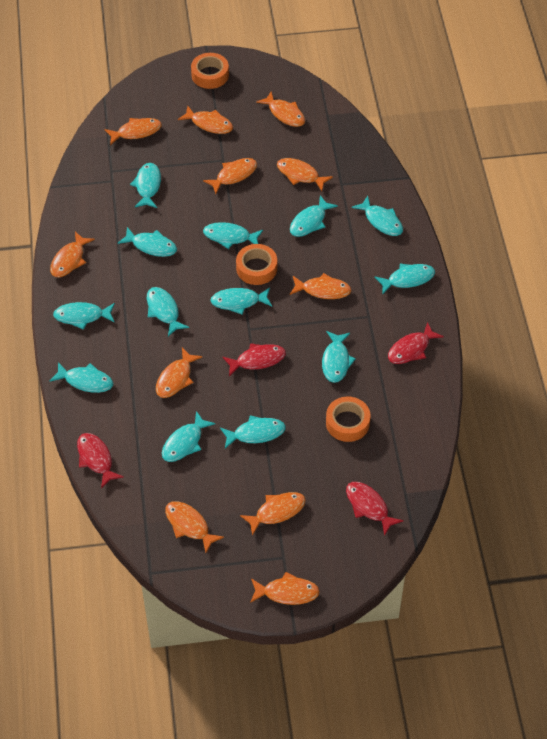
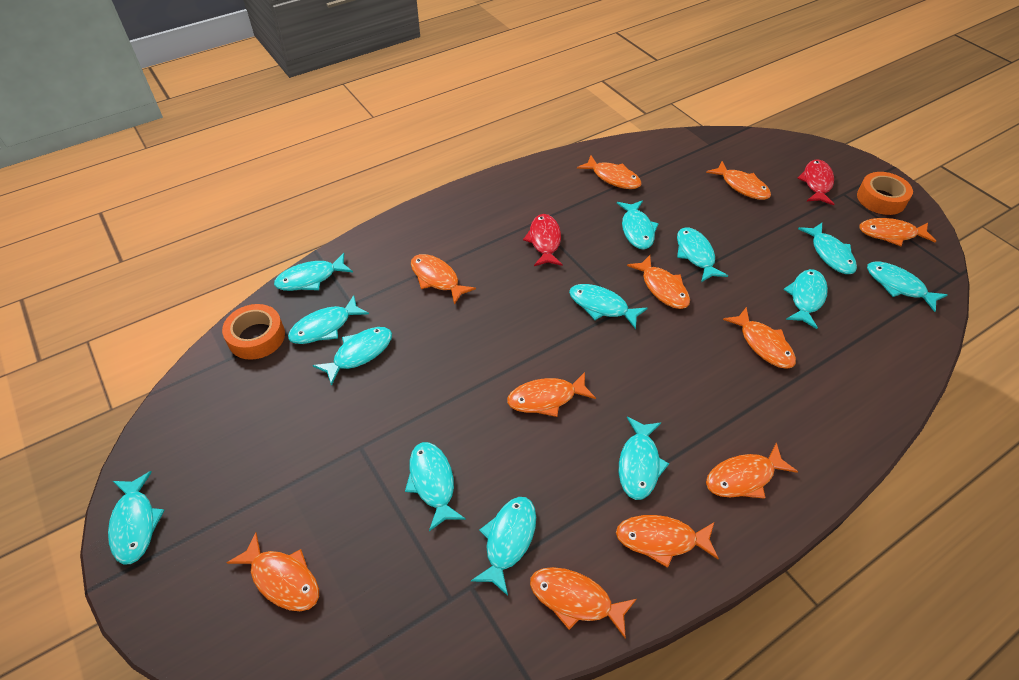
orange tape: [191,53,229,89] [236,244,277,285] [326,396,370,442] = 3 -> [222,304,285,360] [857,172,913,215] = 2
red fish: [77,433,124,489] [222,343,286,376] [346,482,403,536] [388,322,444,364] = 4 -> [523,214,563,266] [797,160,834,205] = 2

